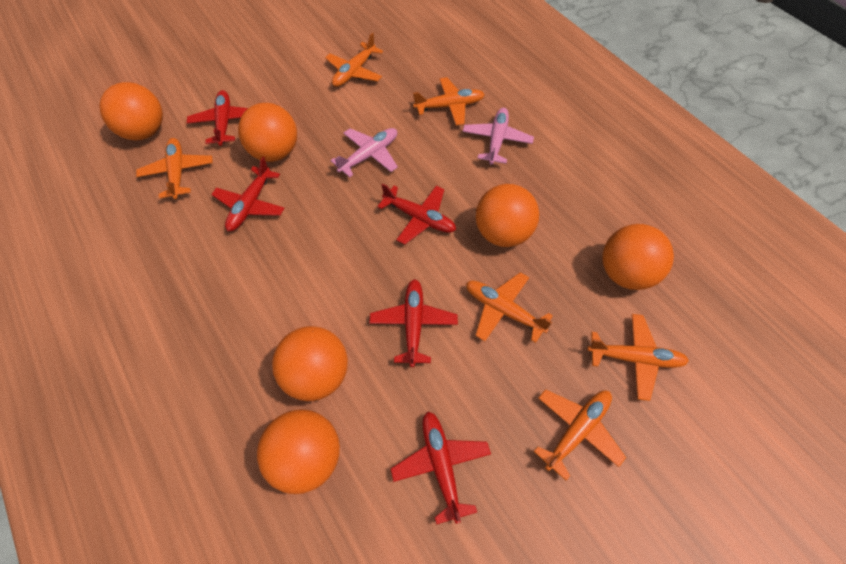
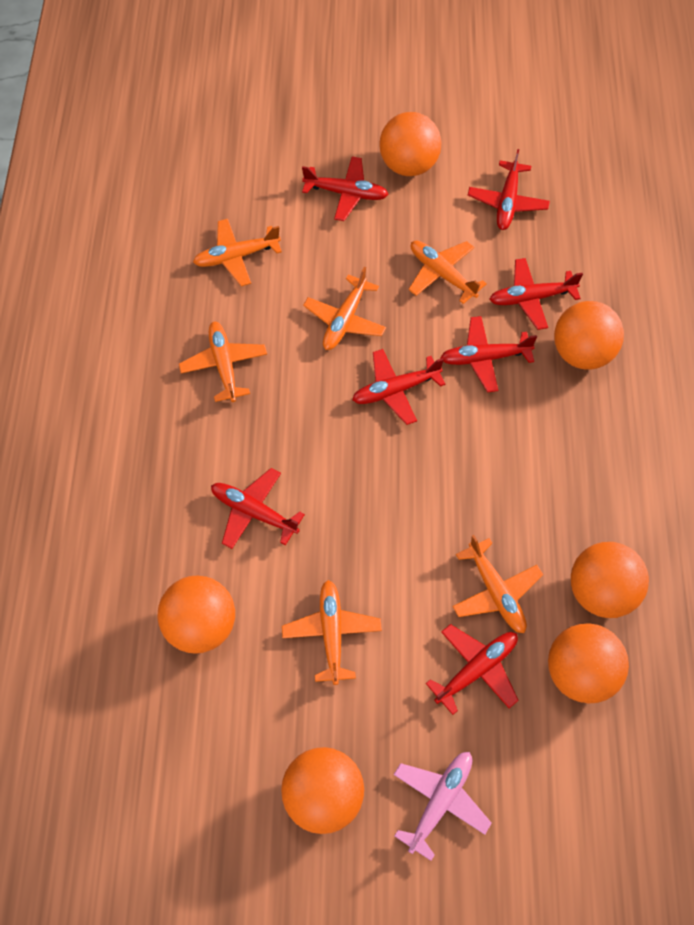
pink plane: [331,128,398,177] [463,108,534,165] = 2 -> [393,752,492,861] = 1
red plane: [186,90,248,146] [211,157,285,231] [369,279,458,367] [377,183,456,245] [391,411,491,525] = 5 -> [211,468,305,549] [302,156,389,221] [352,349,446,425] [426,624,519,715] [440,316,537,393] [468,149,550,230] [489,258,583,330] = 7

